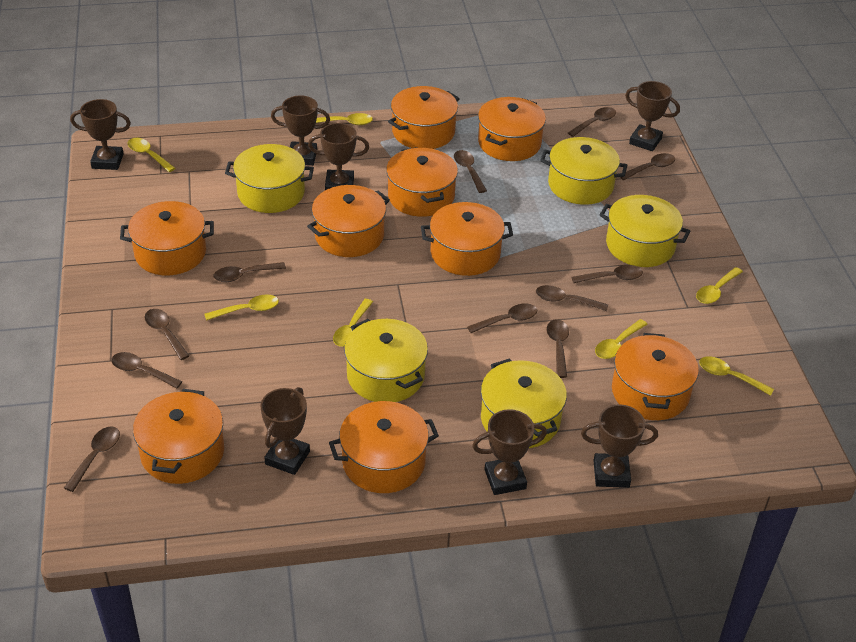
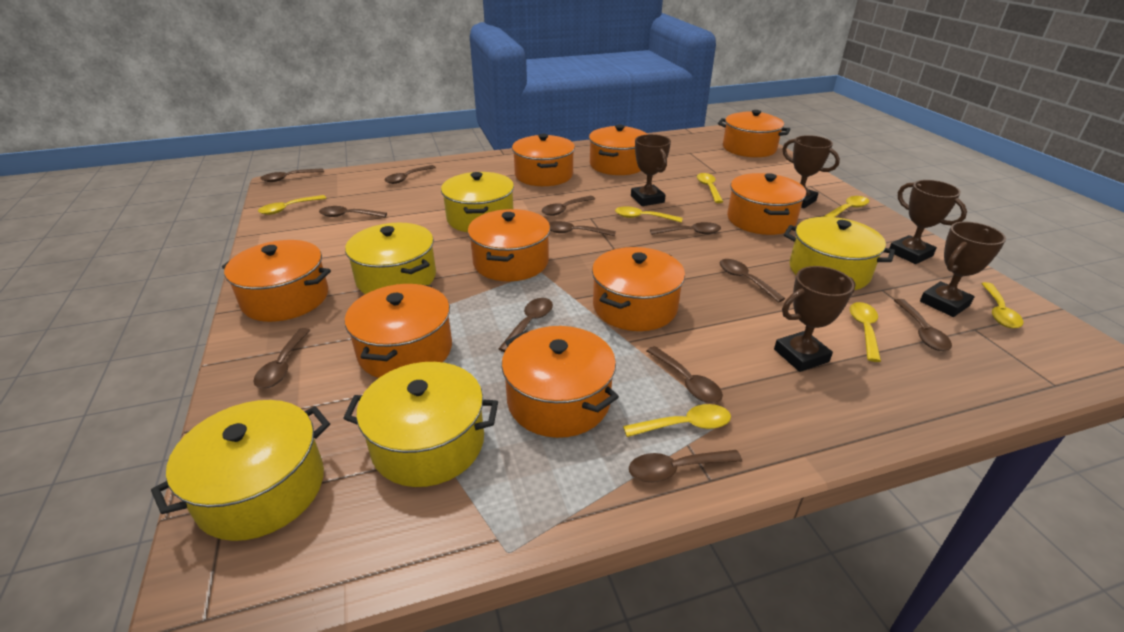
brown spoon: [64,426,120,492] [111,352,182,389] [145,309,189,360] [214,262,286,282] [454,150,487,193] [467,303,537,333] [536,285,608,311] [547,319,569,378] [568,107,616,137] [572,265,643,283] [620,153,675,180] = 11 -> [253,328,310,388] [260,168,324,182] [319,206,387,218] [384,165,436,184] [499,298,553,352] [542,196,595,216] [549,221,616,237] [629,450,742,483] [647,346,723,403] [650,222,721,235] [720,259,785,303] [894,299,952,351] = 12
brown trophy: [70,99,131,170] [260,387,310,475] [271,96,330,166] [308,123,369,190] [472,409,547,495] [581,404,658,488] [625,81,680,151] = 7 -> [631,134,671,206] [774,266,856,372] [782,135,840,208] [889,180,967,264] [920,222,1006,317] = 5

